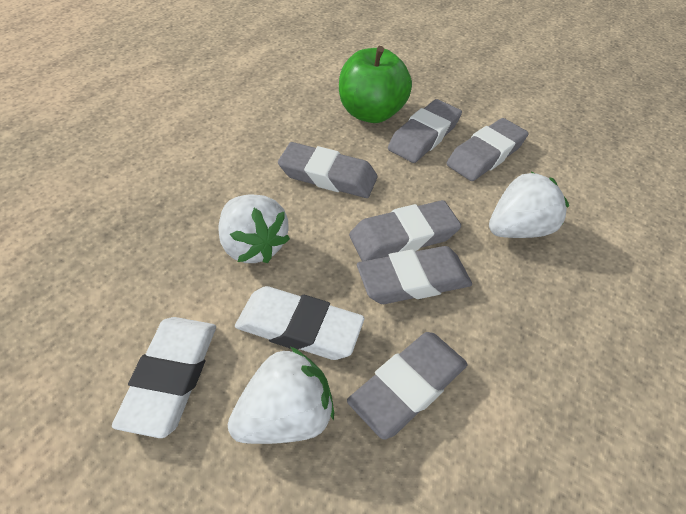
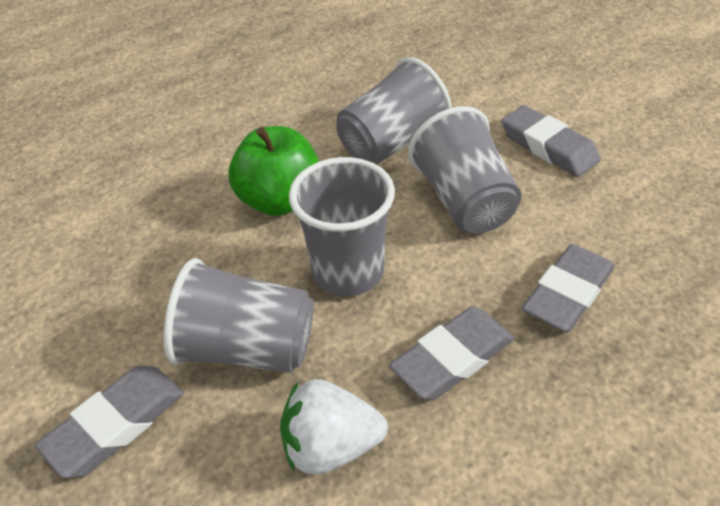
grey cup: none = 0 -> [164,258,314,373] [289,157,395,296] [336,57,452,165] [408,106,521,233] = 4
grey eraser: [278,142,378,198] [347,332,468,440] [349,200,461,261] [357,246,472,304] [388,99,462,163] [446,118,529,181] = 6 -> [35,366,184,478] [389,306,515,400] [501,105,601,177] [522,244,615,332] = 4
white eraser: [112,317,216,438] [235,286,364,360] = 2 -> none = 0
white strawberry: [218,194,290,263] [228,347,334,444] [489,172,569,238] = 3 -> [280,379,388,474] = 1

